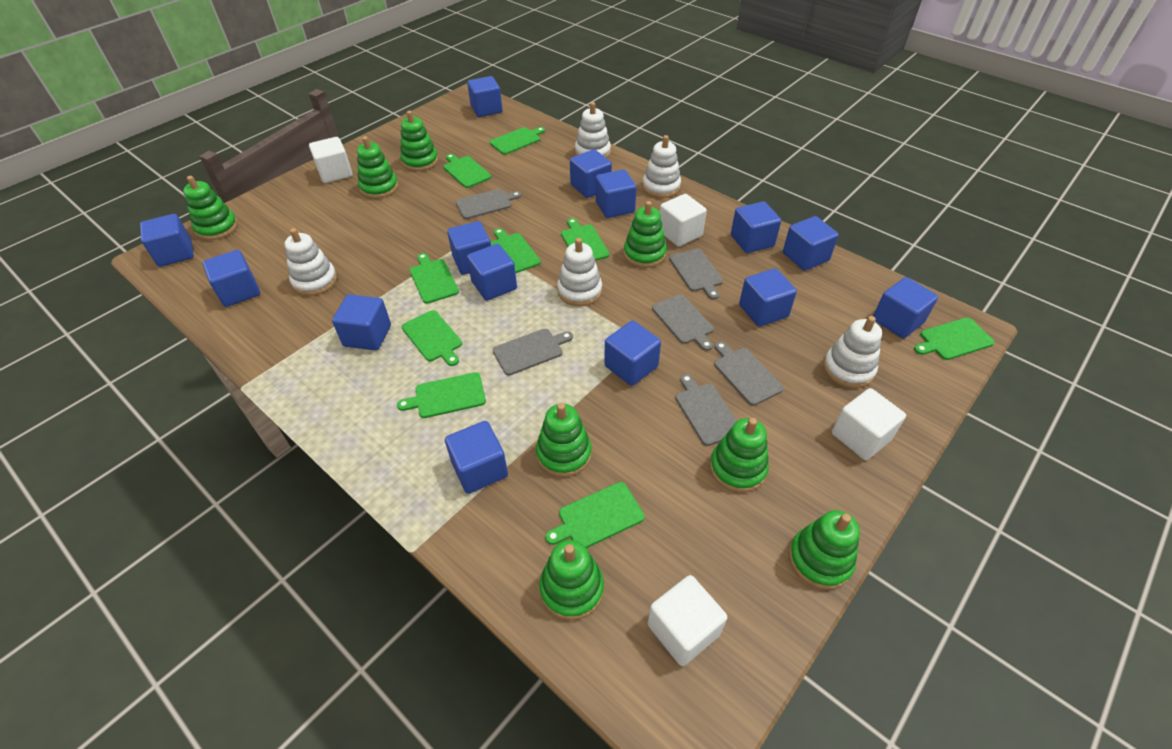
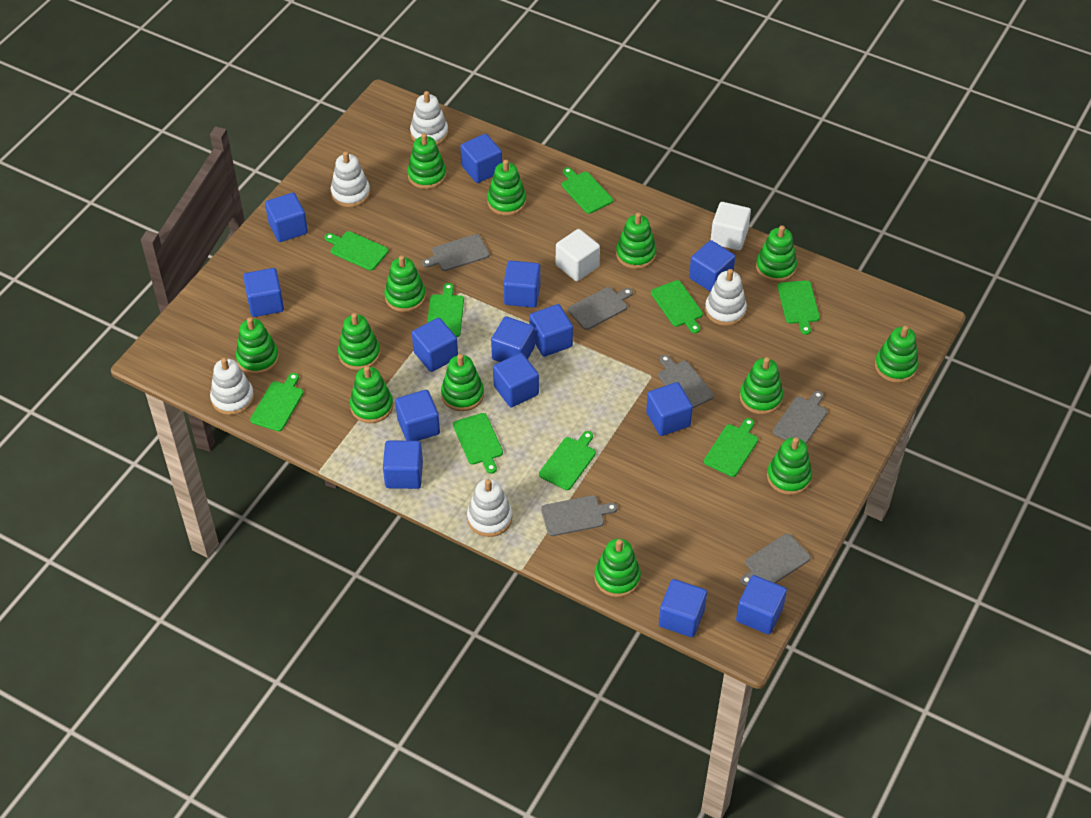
green stacking toy: [183,176,238,240] [357,136,398,199] [400,111,438,171] [536,403,592,477] [539,540,604,620] [624,201,667,268] [710,418,769,493] [789,510,860,590] = 8 -> [236,317,279,375] [338,313,380,370] [350,366,393,423] [384,255,426,312] [407,133,446,189] [441,354,484,411] [487,160,526,216] [594,538,641,597] [616,212,656,269] [740,357,783,414] [756,225,797,282] [767,437,812,495] [875,326,919,383] = 13
white cube: [309,137,353,183] [648,575,728,666] [660,194,707,247] [832,388,906,460] = 4 -> [556,229,600,281] [711,202,751,250] = 2

